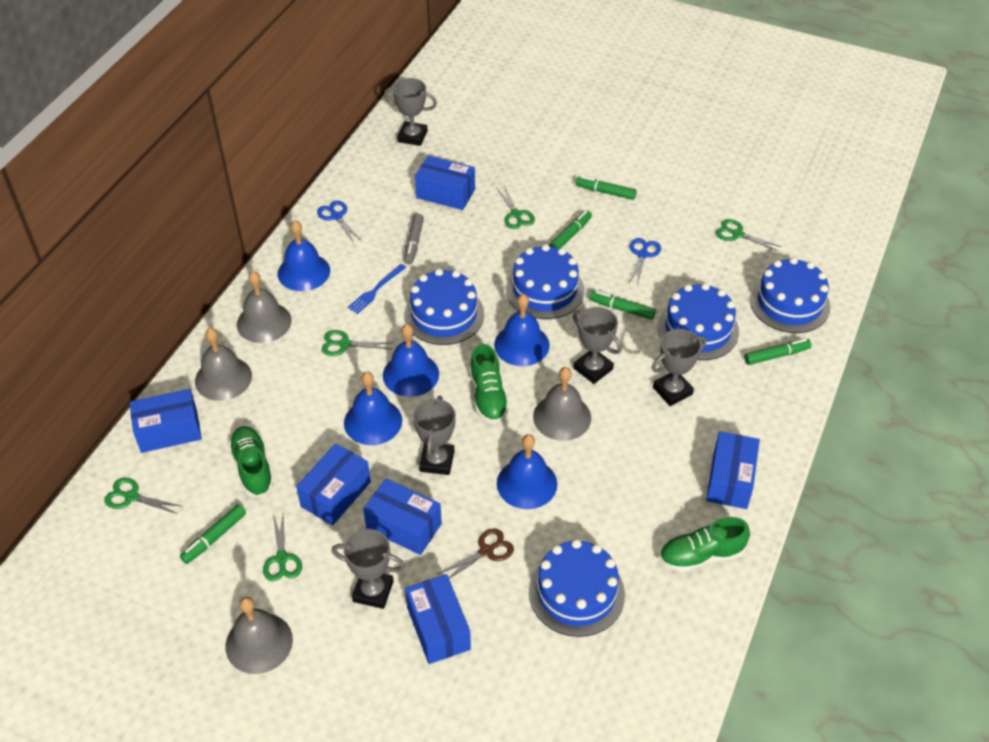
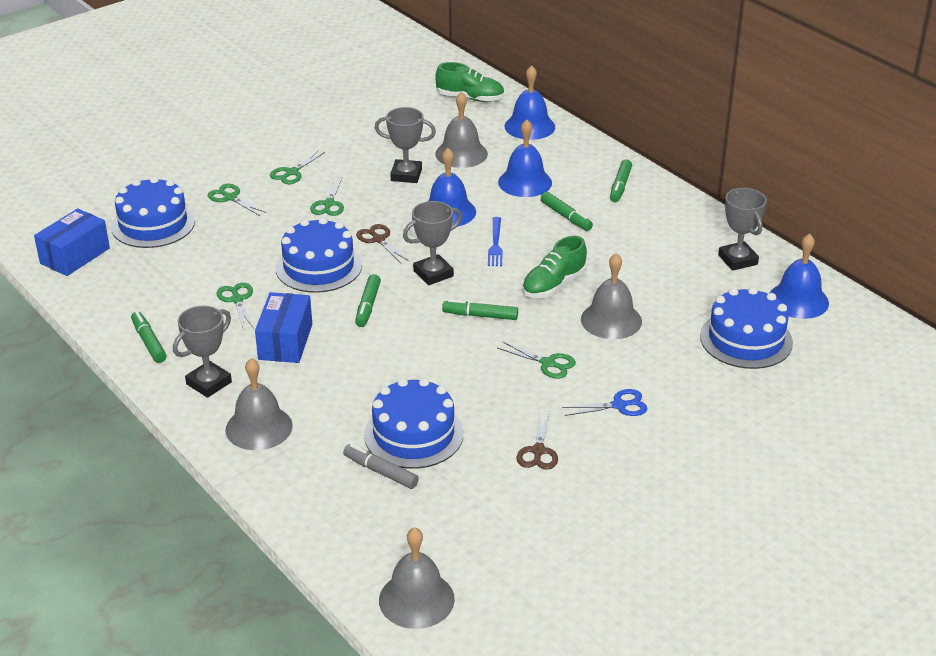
blue bell: [278,220,330,291] [344,371,402,445] [383,324,439,397] [494,294,550,366] [497,434,557,509] = 5 -> [429,148,476,227] [498,119,552,197] [504,65,555,140] [770,234,829,319] = 4
blue box: [129,389,202,453] [296,443,371,525] [363,479,442,555] [405,574,471,664] [415,155,475,210] [706,431,760,509] = 6 -> [34,208,110,276] [255,292,312,363] = 2
blue cake: [404,269,484,345] [506,244,584,319] [529,539,625,637] [658,283,739,360] [750,257,830,333] = 5 -> [111,176,195,248] [275,217,362,293] [364,378,463,469] [700,287,793,369] = 4
blue scissors: [317,201,362,243] [629,238,661,286] = 2 -> [562,389,648,416] = 1
brown scissors: [438,528,514,579] = 1 -> [356,224,410,263] [517,412,558,470] = 2
green shoe: [228,426,274,497] [469,344,509,424] [659,517,750,572] = 3 -> [436,62,505,102] [522,236,587,298] = 2
grey trophy: [332,529,405,609] [384,78,437,146] [413,396,456,475] [573,307,622,384] [652,329,706,406] = 5 -> [173,306,232,398] [375,107,436,183] [403,201,462,285] [718,188,767,271] = 4

